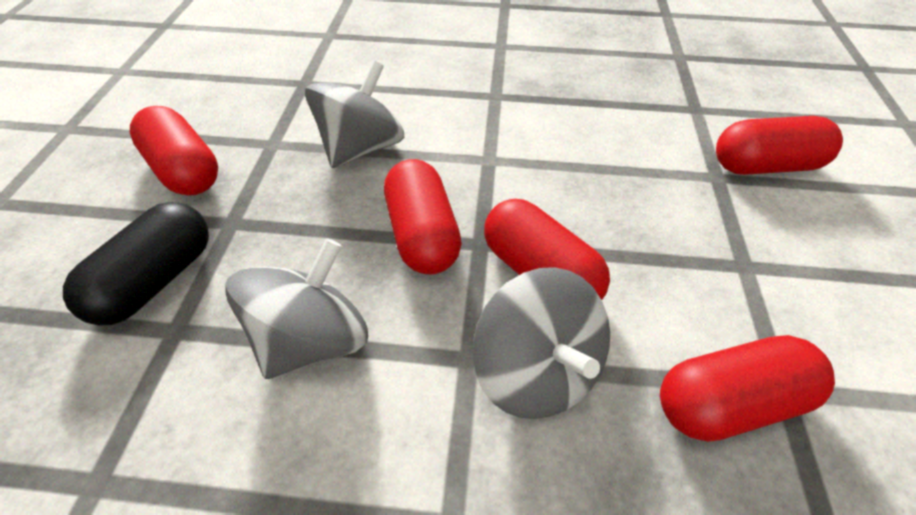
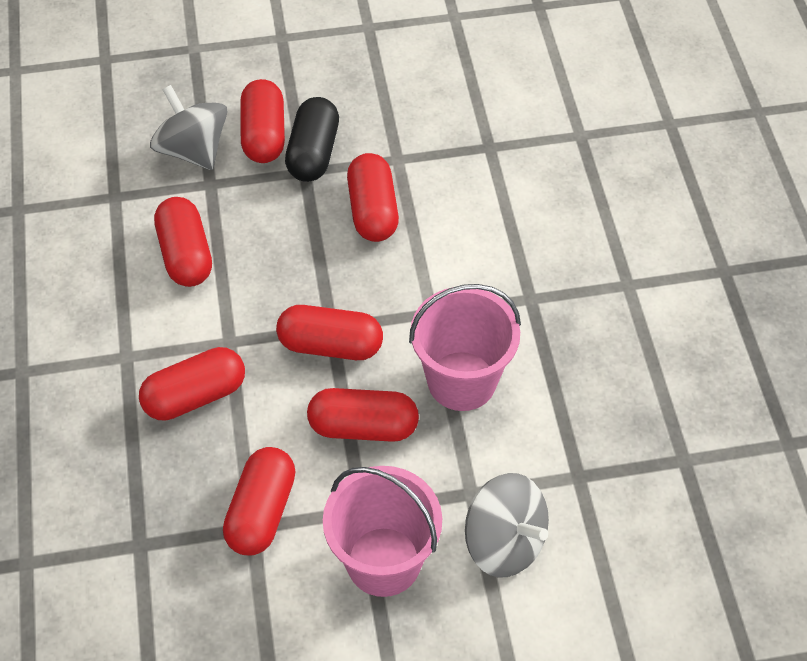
grey spinning top: [225,238,368,379] [305,60,404,168] [473,267,610,419] = 3 -> [150,85,227,170] [465,473,549,578] = 2
pink bucket: none = 0 -> [323,466,442,597] [409,284,521,411] = 2
red capsule: [130,106,218,196] [384,159,462,275] [484,199,610,300] [660,335,835,442] [716,116,843,175] = 5 -> [139,347,245,421] [154,197,212,287] [223,447,296,555] [240,79,285,163] [276,305,383,360] [307,388,419,442] [347,153,399,242] = 7

